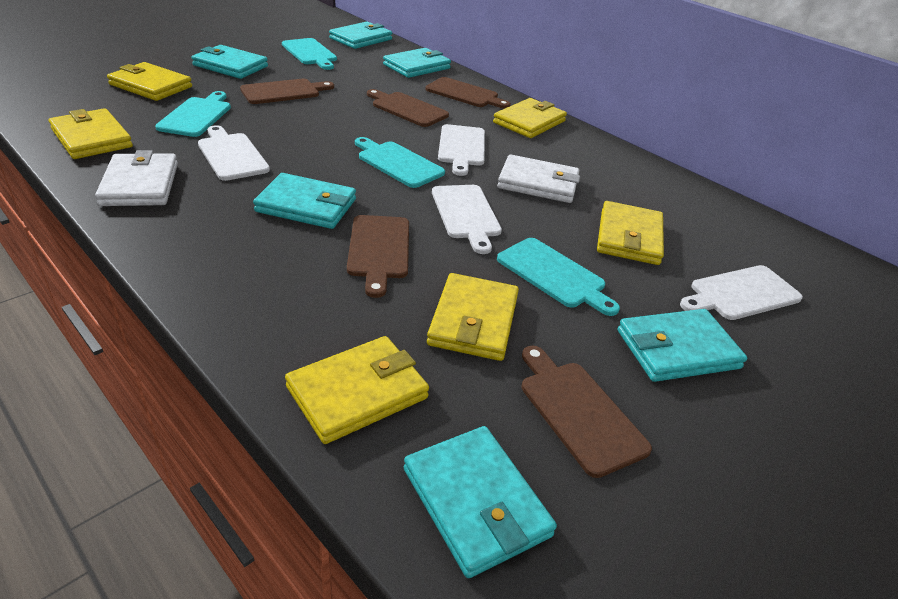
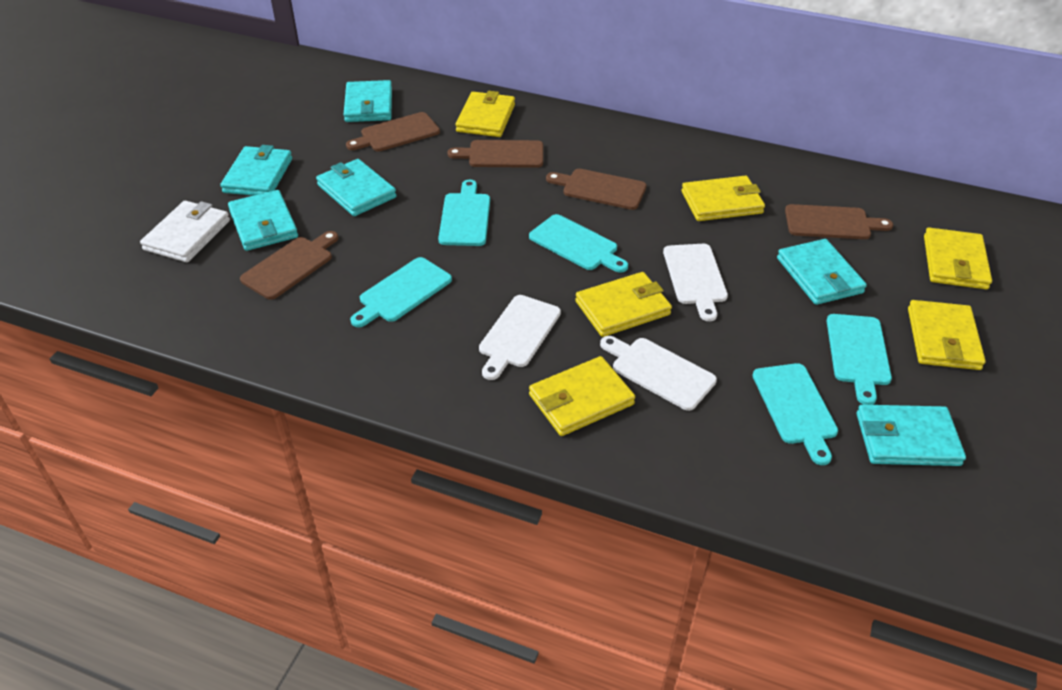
turquoise cutting board: [155,91,231,137] [282,38,337,70] [355,137,445,188] [497,238,620,316] = 4 -> [350,257,452,327] [438,180,490,246] [529,214,628,273] [752,363,838,465] [827,314,892,405] = 5
white cutting board: [198,125,270,181] [432,185,502,254] [438,124,485,176] [680,265,803,320] = 4 -> [479,295,561,380] [600,336,717,411] [663,244,728,321] = 3
white wallet: [95,150,178,206] [497,154,580,203] = 2 -> [140,201,230,262] = 1

